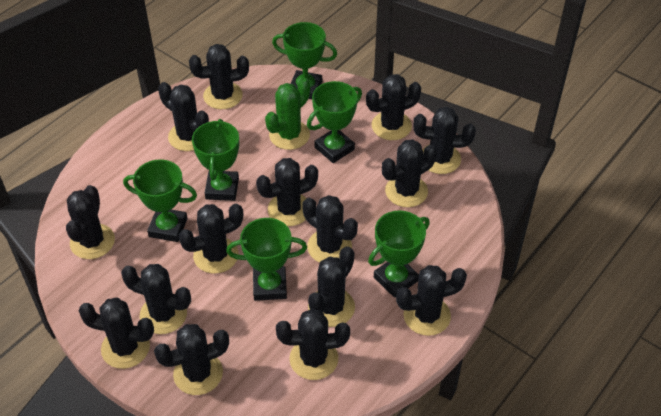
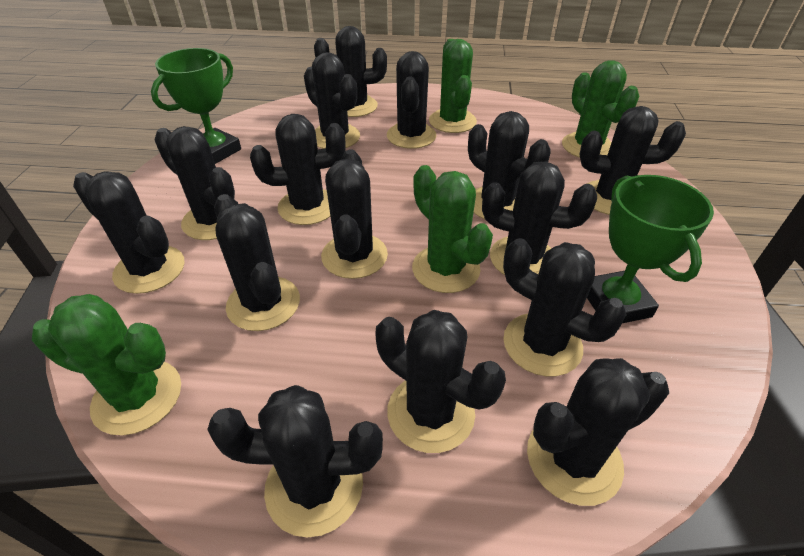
green cactus: [265,78,310,150] = 1 -> [32,294,181,436] [412,165,493,293] [429,39,477,133] [562,60,639,158] = 4
green trophy: [123,159,197,242] [192,119,239,201] [226,218,307,301] [272,22,337,99] [307,81,362,163] [368,210,430,298] = 6 -> [151,48,241,164] [587,175,714,323] = 2

